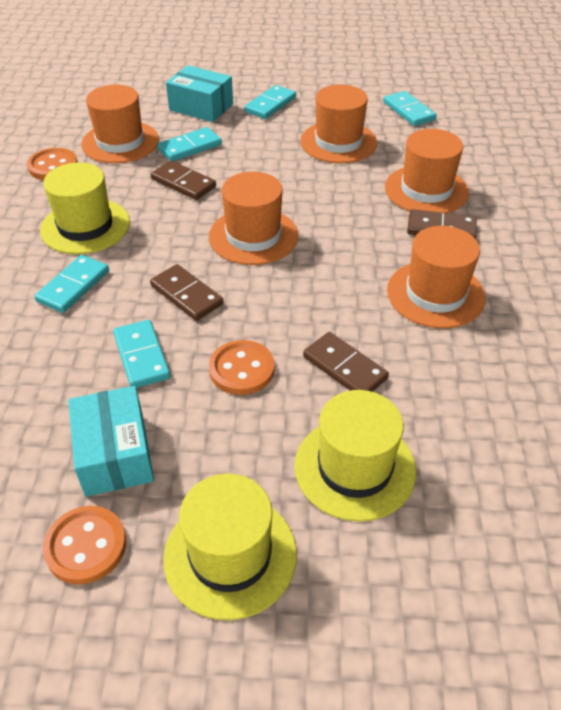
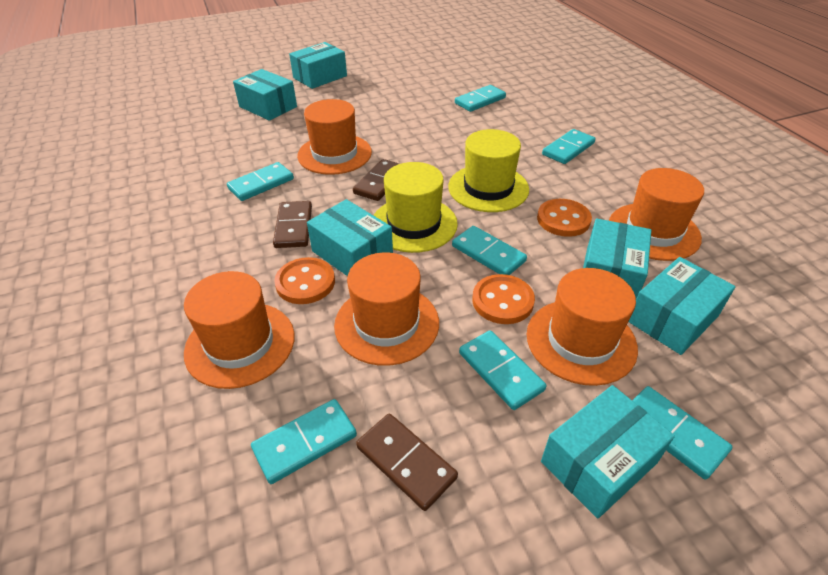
brown domino: [150,264,224,321] [151,160,216,200] [303,332,389,392] [407,209,477,239] = 4 -> [273,201,312,248] [353,159,400,201] [356,414,458,511] = 3
turquoise box: [68,386,154,497] [166,65,233,122] = 2 -> [233,69,297,121] [289,42,347,89] [307,199,393,276] [541,385,675,519] [583,218,651,299] [628,257,736,355] = 6
turquoise domino: [34,255,109,313] [113,320,171,388] [158,127,222,161] [244,85,296,119] [383,91,437,126] = 5 -> [227,162,294,201] [251,399,357,484] [452,226,527,275] [455,85,506,112] [459,330,546,410] [542,129,596,164] [632,386,732,479] = 7
yellow hat: [40,162,130,254] [163,473,297,620] [295,390,416,522] = 3 -> [374,162,458,253] [448,129,529,212] = 2

